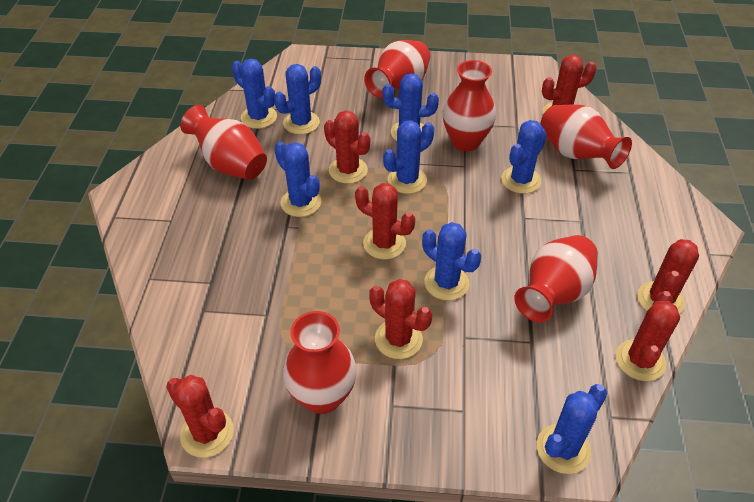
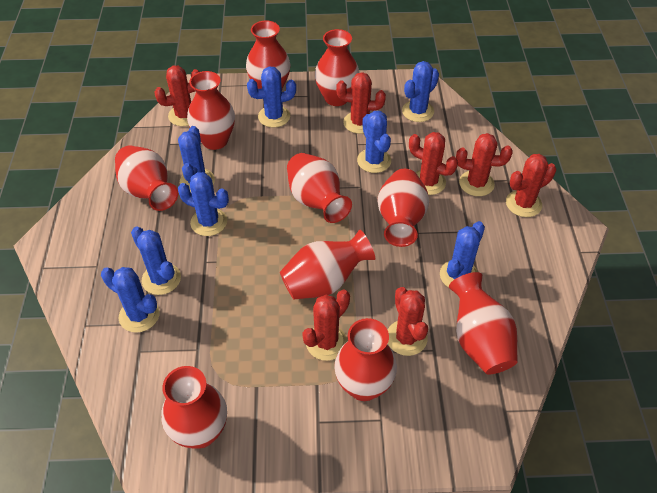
red vase: [180,105,267,180] [283,311,357,414] [364,40,430,98] [443,60,496,151] [514,235,598,322] [540,105,632,169] = 6 -> [115,145,178,211] [162,366,227,449] [187,71,235,150] [246,20,290,89] [280,230,375,299] [287,153,352,223] [315,29,359,106] [334,318,397,401] [377,169,429,247] [449,272,518,374] = 10

